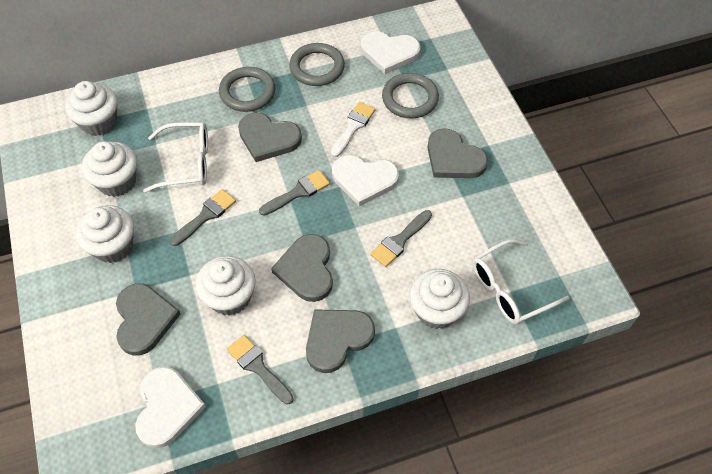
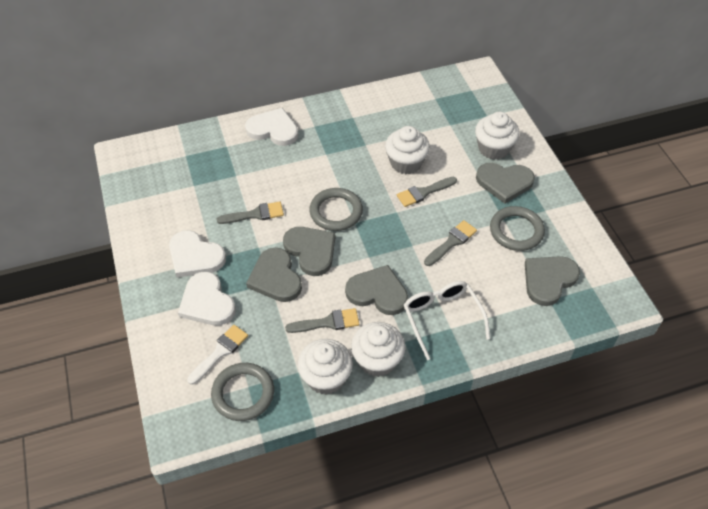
white cupcake: [65,81,117,136] [76,205,134,263] [82,141,137,197] [196,256,256,316] [409,269,470,329] = 5 -> [298,339,353,395] [351,322,405,377] [385,126,430,174] [475,112,520,160] = 4
white glasses: [143,122,208,193] [473,239,570,324] = 2 -> [404,281,490,360] = 1

